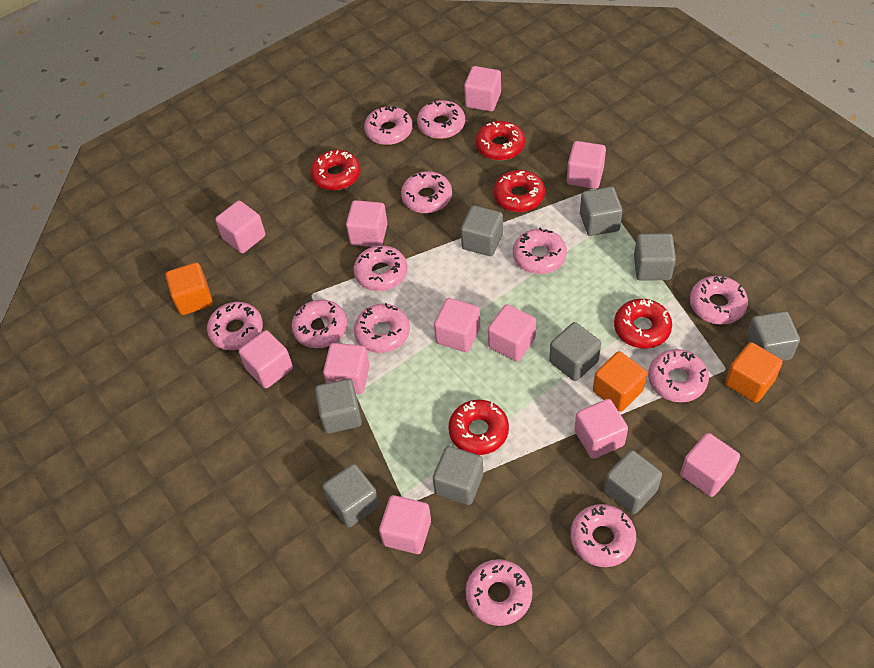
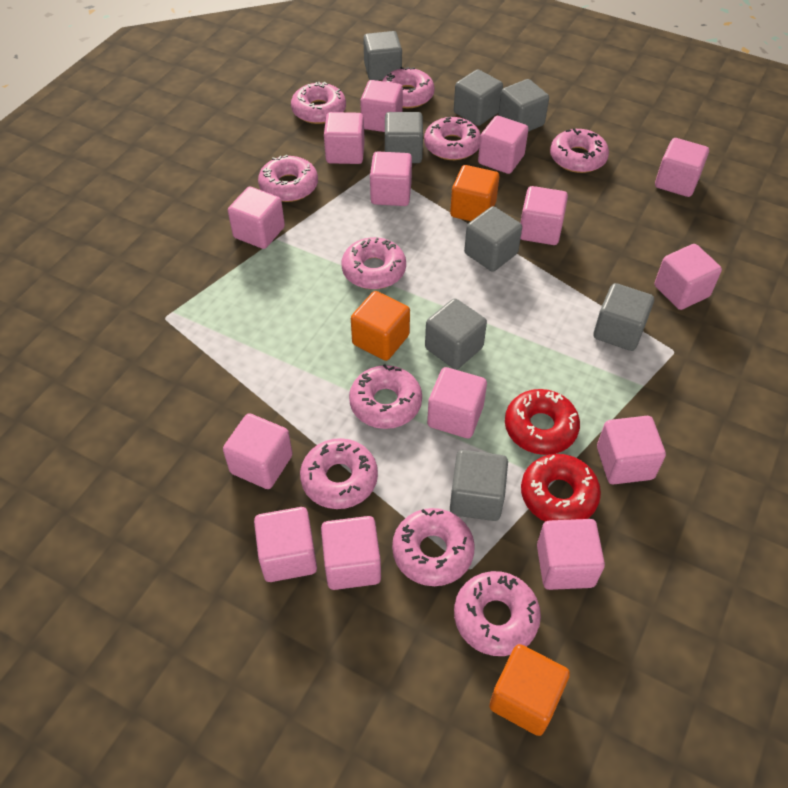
grey cube: [315,379,362,434] [323,464,379,527] [433,446,483,505] [461,205,503,256] [549,322,601,381] [580,187,623,236] [604,450,662,514] [634,233,676,281] [746,311,800,361] = 9 -> [363,31,402,81] [385,112,423,163] [425,298,487,369] [450,450,508,521] [454,69,503,126] [464,206,522,272] [498,79,549,132] [593,283,654,351] = 8
pink cube: [215,201,265,253] [239,330,293,388] [323,343,370,394] [346,200,388,247] [379,495,431,554] [434,298,480,352] [464,66,501,111] [488,304,536,361] [567,141,606,189] [574,399,628,459] [680,433,740,497] = 11 -> [223,414,293,489] [228,187,285,249] [254,507,317,582] [321,516,381,590] [324,112,365,164] [360,80,403,132] [370,151,412,206] [427,367,487,438] [478,116,528,174] [521,186,568,245] [537,519,605,590] [597,416,666,484] [655,138,709,197] [655,244,722,310] = 14
pink donut: [207,302,263,350] [292,300,348,348] [354,245,407,291] [354,303,410,353] [364,106,413,145] [401,171,452,213] [417,100,465,139] [465,559,533,626] [513,228,567,274] [570,504,636,567] [648,349,709,402] [690,276,748,325] = 12 -> [258,155,318,202] [291,82,346,124] [300,438,378,509] [342,237,406,289] [349,364,422,429] [382,67,435,108] [392,508,475,586] [424,117,481,160] [454,571,541,656] [550,128,609,173] = 10
red donut: [310,150,360,190] [448,400,509,455] [475,121,525,160] [494,170,545,212] [614,299,672,349] = 5 -> [505,389,580,455] [521,454,601,522] = 2

